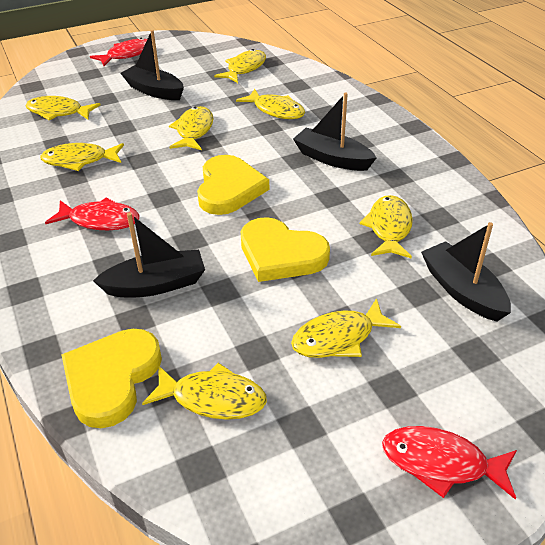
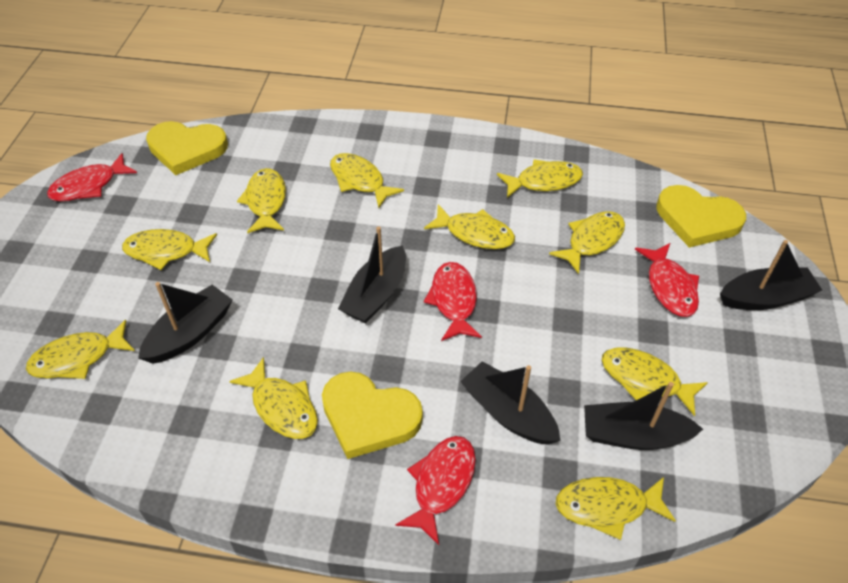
black boat: [93,212,205,297] [121,30,184,100] [293,93,377,171] [421,222,511,322] = 4 -> [138,282,232,364] [338,226,406,323] [460,361,561,445] [584,382,703,450] [720,240,822,310] = 5
red fish: [45,198,139,230] [90,38,147,66] [382,426,517,500] = 3 -> [47,153,137,202] [395,436,476,545] [424,262,482,341] [635,243,699,317] = 4
yellow fish: [26,96,101,121] [40,143,124,171] [142,363,267,420] [169,106,214,150] [214,49,266,83] [236,89,305,119] [291,298,401,358] [360,195,413,259] = 8 -> [26,320,135,379] [122,229,217,270] [229,357,318,439] [237,168,286,233] [330,153,404,208] [424,204,515,249] [497,159,583,198] [549,211,625,274] [556,477,676,540] [602,348,708,416] = 10

